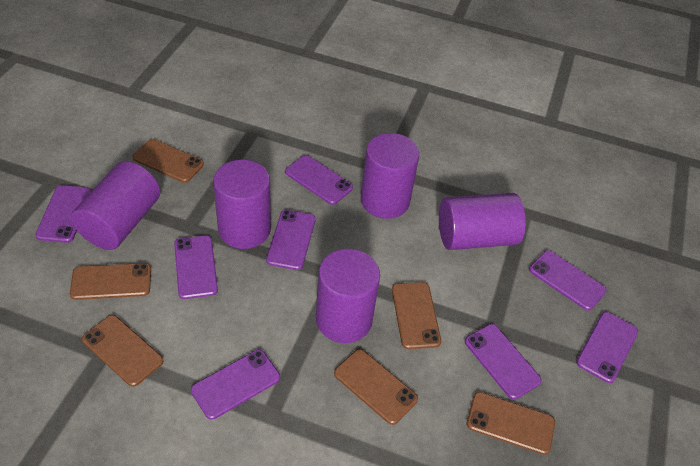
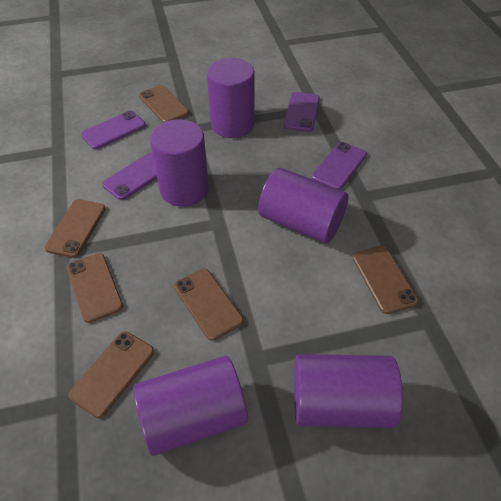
purple phone: [35,185,91,243] [174,235,218,299] [191,350,280,420] [266,210,316,270] [285,155,353,205] [465,324,542,400] [529,250,607,311] [576,312,638,383] = 8 -> [81,111,146,149] [102,153,157,200] [283,92,320,132] [312,142,367,190] = 4

